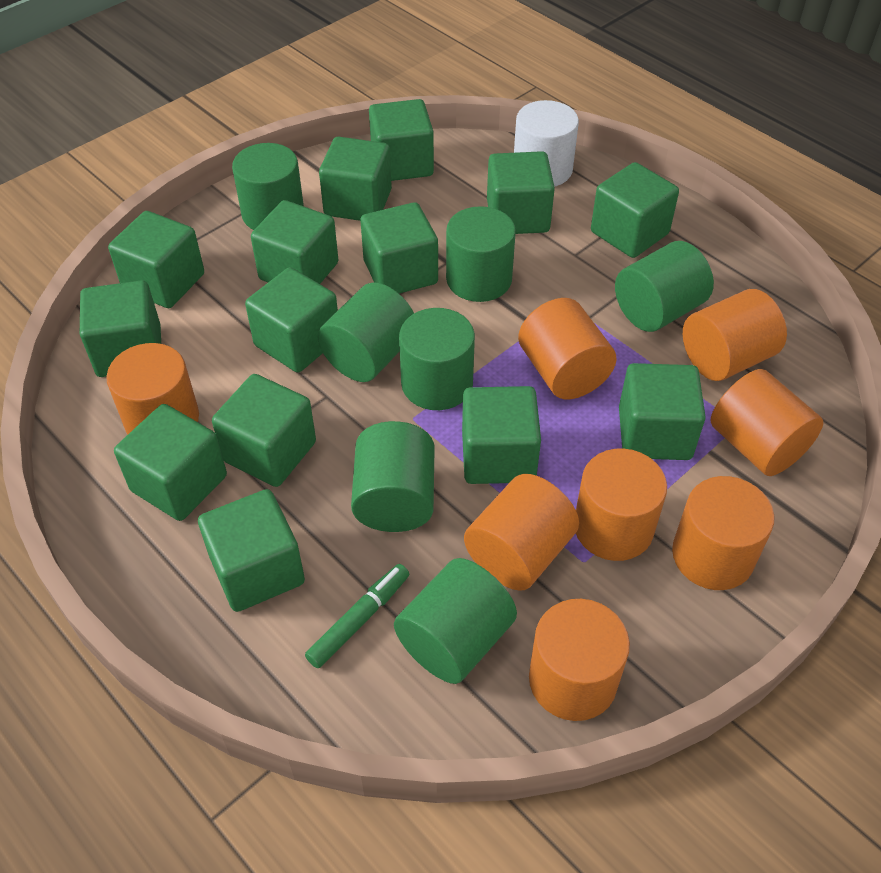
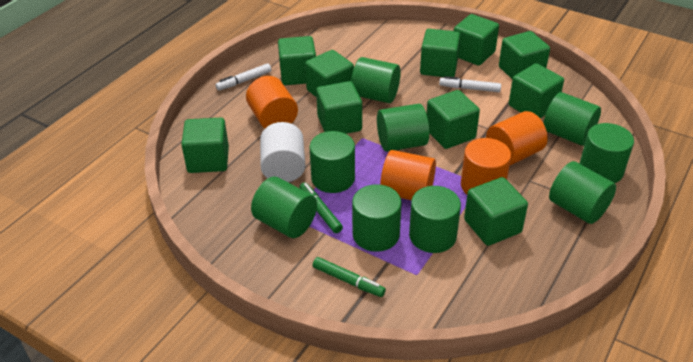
green cube: [80,280,161,377] [108,211,204,308] [114,404,227,521] [198,489,305,612] [212,374,316,487] [245,267,338,372] [251,200,338,284] [319,136,392,221] [360,202,438,293] [369,99,434,181] [462,386,541,484] [487,151,555,234] [591,162,679,258] [619,363,706,460] = 14 -> [181,118,229,173] [278,36,316,85] [305,50,354,98] [316,81,362,134] [420,29,460,77] [427,90,480,149] [454,14,499,66] [464,177,528,246] [499,31,550,80] [509,63,564,119] = 10
green cylinder: [232,143,304,230] [318,282,414,382] [351,421,434,532] [394,558,517,684] [399,308,475,410] [446,206,516,302] [615,241,714,332] = 7 -> [251,177,317,238] [310,131,355,193] [351,57,401,103] [352,184,402,252] [377,104,429,152] [409,186,461,253] [543,92,601,146] [549,161,616,224] [579,123,634,183] = 9
green marker: [305,564,409,668] = 1 -> [299,182,343,233] [313,257,386,297] = 2
orange cylinder: [106,343,199,435] [464,474,579,591] [518,298,617,399] [529,599,630,721] [576,449,667,561] [672,476,775,590] [683,289,787,381] [711,369,823,476] = 8 -> [246,76,298,128] [380,150,436,200] [461,138,511,194] [486,111,548,165] = 4
white marker: none = 0 -> [215,63,271,91] [439,76,501,92] = 2

